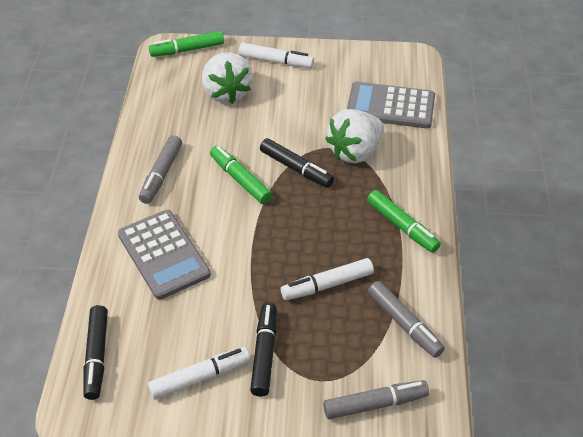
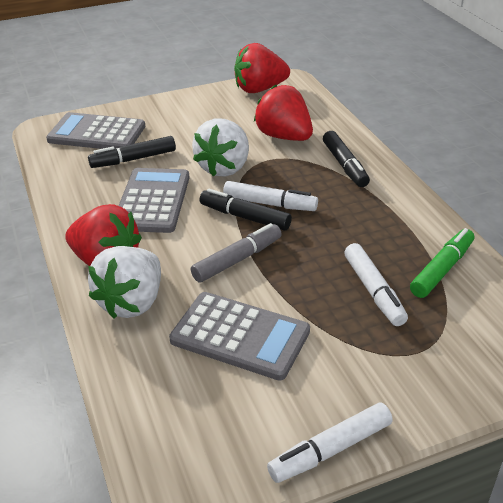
green marker: [149,31,224,57] [210,146,272,204] [367,190,441,253] = 3 -> [410,228,474,298] = 1
grey calculator: [118,210,211,300] [347,82,435,128] = 2 -> [46,112,145,149] [119,168,190,233] [169,292,310,381] = 3
grey marker: [139,135,182,204] [323,380,429,419] [368,281,445,358] = 3 -> [191,223,282,282] = 1
red strawberry: none = 0 -> [65,204,142,266] [234,43,290,93] [254,85,313,141] = 3

